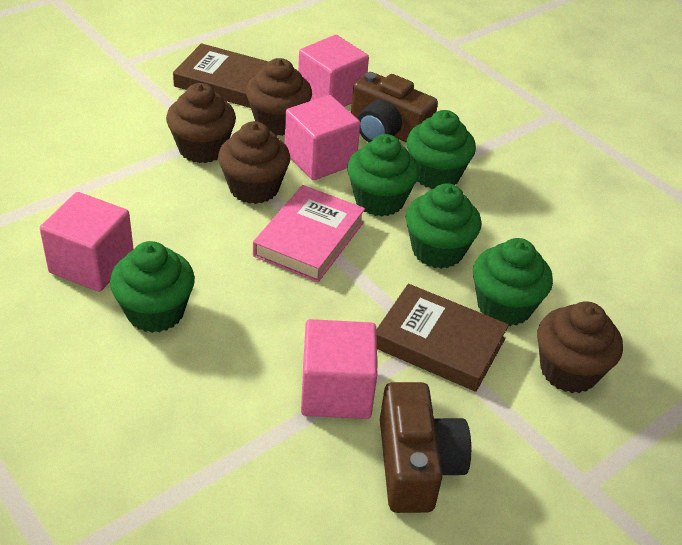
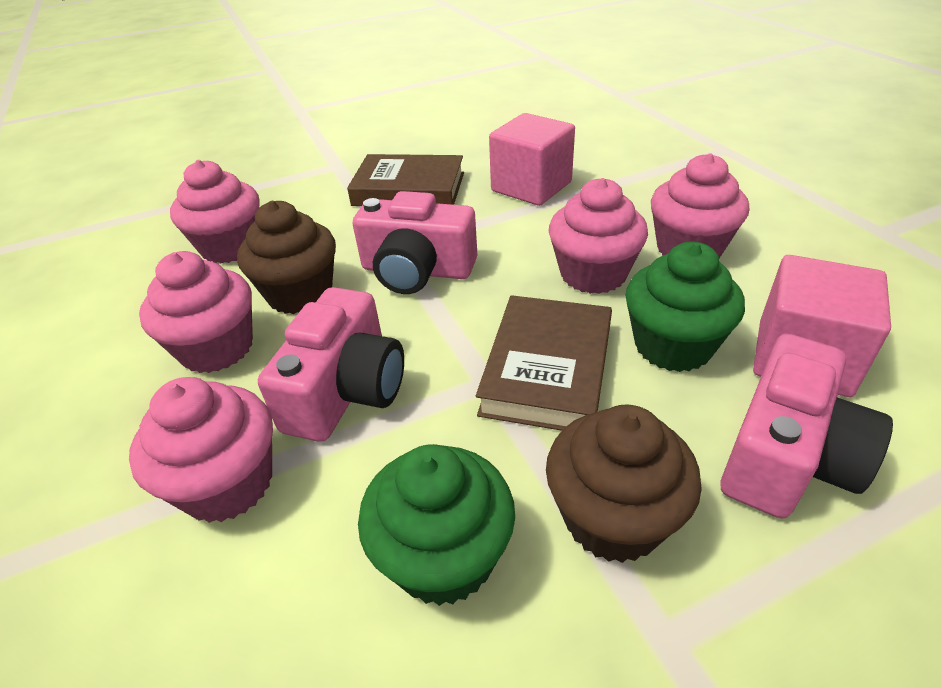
brown camera: [351,72,438,143] [380,382,471,513] = 2 -> none = 0
brown cupcake: [166,83,236,163] [218,121,290,204] [246,58,312,136] [537,302,623,393] = 4 -> [237,201,336,314] [546,404,702,563] = 2
green cupcake: [110,241,195,333] [347,134,419,216] [406,183,481,269] [407,110,476,189] [473,238,553,326] = 5 -> [358,444,515,606] [625,242,745,372] = 2
pink book: [253,185,365,282] = 1 -> none = 0
pink camera: none = 0 -> [258,287,404,442] [353,191,477,294] [721,334,893,518] = 3
pink cube: [40,192,134,292] [285,95,361,180] [298,35,369,107] [301,319,377,419] = 4 -> [489,113,575,206] [753,255,891,397] = 2
pink cupcake: none = 0 -> [129,377,273,523] [139,251,253,373] [170,160,260,263] [549,178,648,294] [651,153,749,258] = 5

